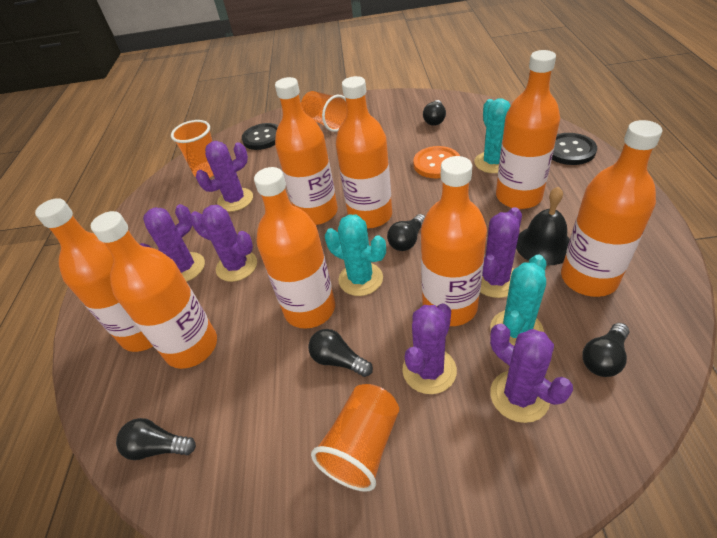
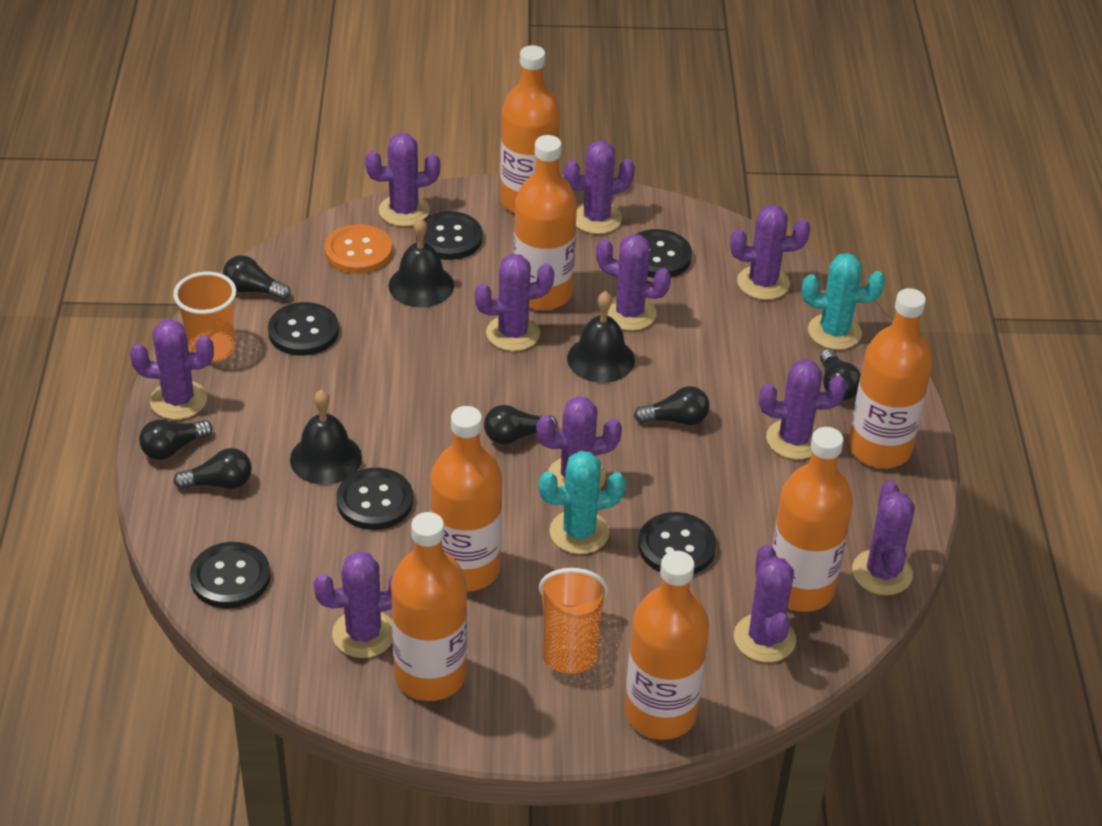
black bell: [516,187,570,266] = 1 -> [290,390,362,485] [388,218,454,307] [567,291,635,383] = 3
black button: [242,123,279,150] [552,133,597,165] = 2 -> [190,542,271,608] [268,302,339,356] [337,468,413,530] [416,211,483,260] [635,229,692,278] [638,512,716,574] = 6
black light bulb: [116,418,196,460] [308,329,373,377] [387,214,425,251] [423,100,446,126] [582,323,629,377] = 5 -> [139,420,213,460] [174,448,252,489] [223,255,291,300] [484,405,558,444] [634,386,709,425] [820,349,861,400] = 6
orange bottle: [35,198,153,352] [91,211,217,369] [254,167,335,329] [275,77,338,225] [336,76,392,228] [421,156,487,326] [496,50,560,209] [561,120,662,297] = 8 -> [391,512,467,701] [430,406,502,592] [500,45,560,213] [513,135,577,310] [625,551,709,740] [772,427,853,612] [848,288,932,468] = 7
orange cup: [171,120,214,178] [301,91,347,132] [311,384,399,492] = 3 -> [173,272,237,362] [539,568,608,674] = 2
purple cactus: [139,204,205,282] [190,205,257,282] [196,141,253,212] [403,303,457,394] [480,207,522,298] [490,324,573,423] = 6 -> [130,319,214,420] [313,551,394,658] [365,133,440,226] [475,254,554,351] [536,396,622,490] [564,141,635,234] [596,234,671,331] [730,204,810,300] [734,545,796,662] [759,359,847,459] [852,481,915,595] = 11
turquoise cactus: [325,214,386,296] [474,98,511,173] [490,255,546,346] = 3 -> [539,451,626,554] [802,253,885,350] = 2

